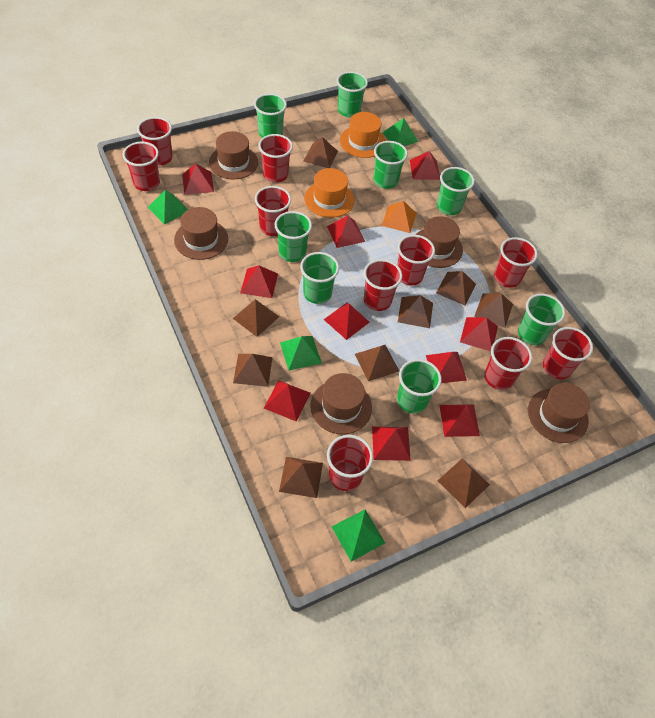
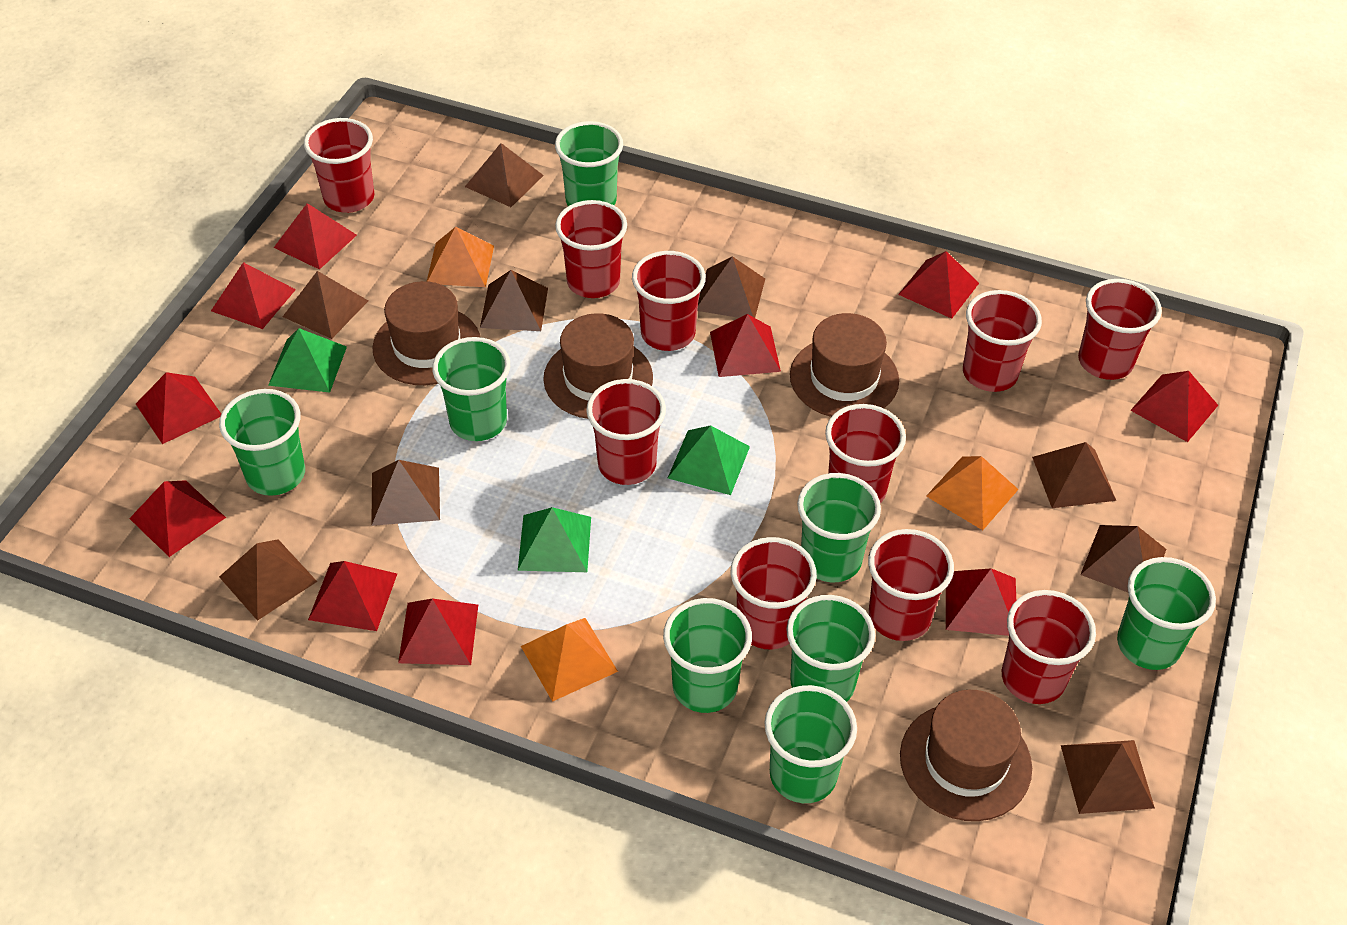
brown hat: [174,207,228,260] [209,131,258,180] [310,373,372,435] [415,216,463,268] [528,383,590,443] = 5 -> [373,281,480,385] [543,313,653,419] [790,313,899,417] [900,690,1032,821] = 4
green pyramid: [148,190,188,225] [280,336,322,371] [332,509,385,562] [382,118,418,146] = 4 -> [268,328,347,393] [518,507,591,572] [668,425,750,495] = 3
orange hat: [304,168,355,218] [340,112,386,158] = 2 -> none = 0
orange pyramid: [381,201,417,233] = 1 -> [427,227,494,287] [521,618,618,702] [926,456,1019,530] = 3

